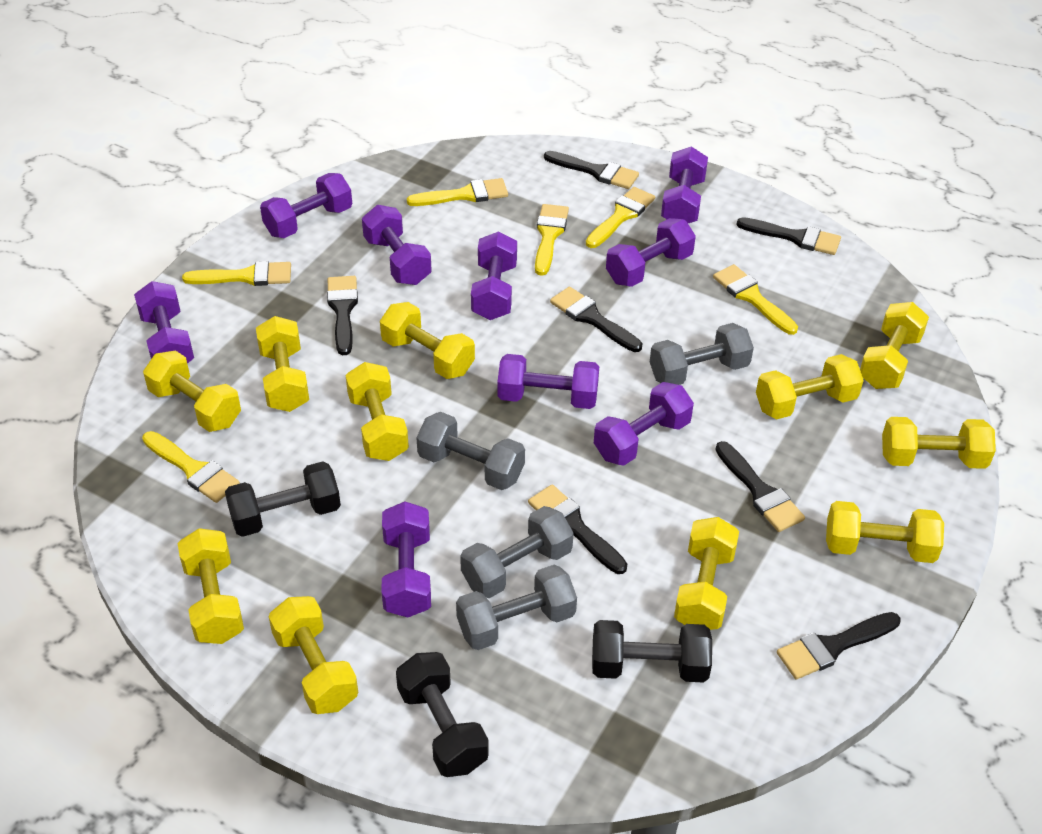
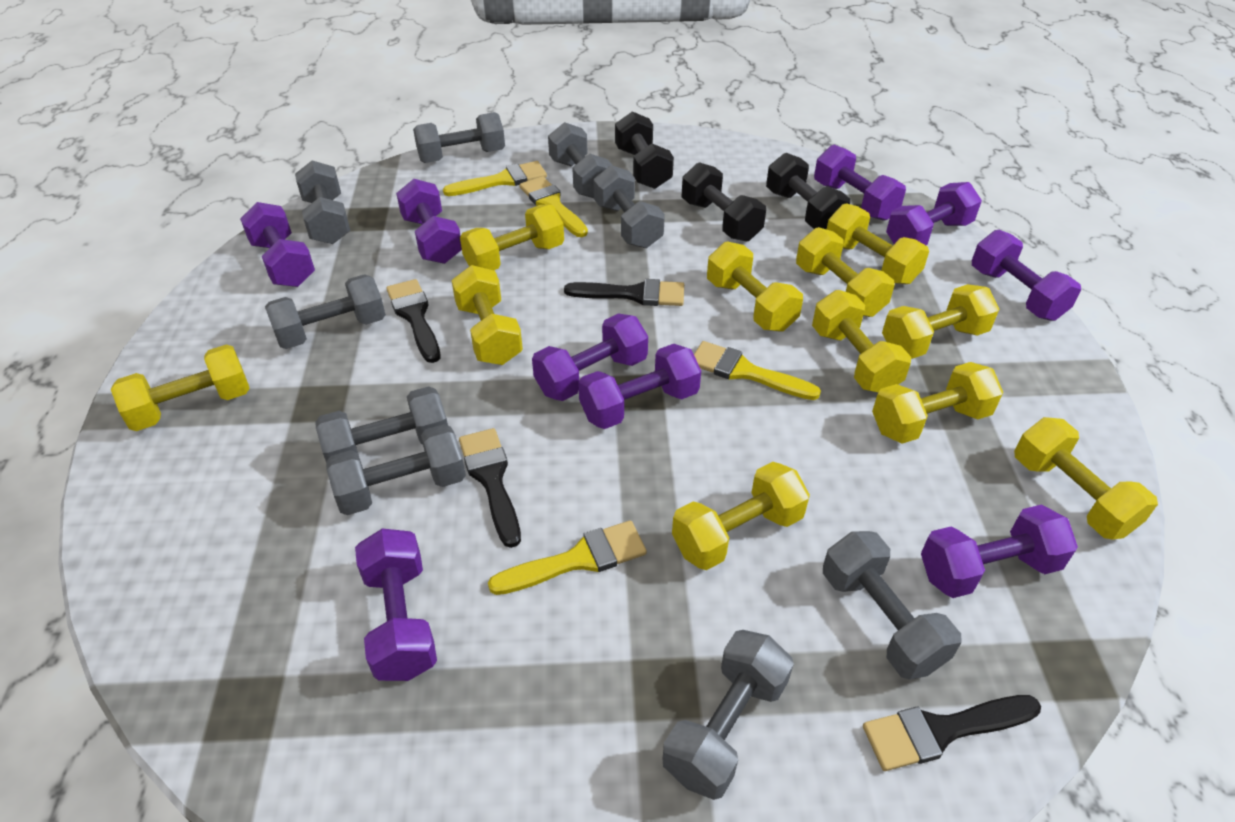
black brush: [327,276,358,355] [528,484,627,574] [544,151,639,189] [550,286,642,352] [715,441,805,532] [736,217,841,255] [777,612,901,679] = 7 -> [386,279,441,363] [459,428,521,548] [564,279,684,306] [863,695,1041,771] = 4
grey dumbbell: [416,412,525,490] [456,565,577,650] [460,506,573,598] [650,323,754,385] = 4 -> [265,274,386,349] [295,160,350,244] [315,386,448,461] [326,424,466,515] [413,112,505,163] [548,122,613,198] [593,165,665,248] [663,630,794,800] [823,531,961,680] = 9
yellow brush: [142,431,240,503] [182,261,291,286] [407,178,508,206] [535,204,569,276] [586,187,655,248] [713,264,798,335] = 6 -> [443,161,547,196] [488,520,647,595] [519,176,588,237] [694,341,821,400] = 4

